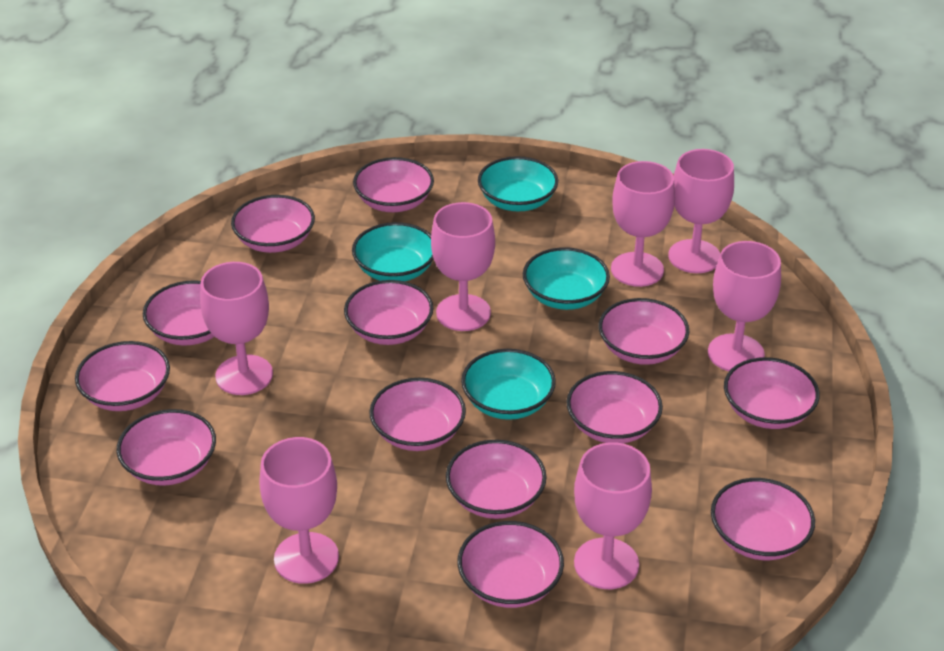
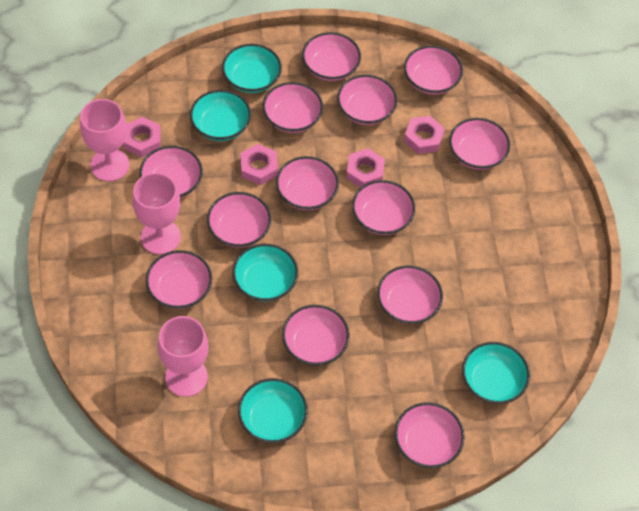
pink goblet: [200,262,273,395] [259,437,339,584] [431,202,495,331] [574,442,652,589] [611,161,675,287] [668,149,734,273] [708,241,781,371] = 7 -> [80,99,129,181] [132,173,181,255] [157,316,209,397] = 3
pink nut: none = 0 -> [123,117,161,157] [240,144,278,185] [346,148,385,188] [404,116,445,154] = 4
turquoise bowl: [352,222,434,281] [461,349,556,420] [478,156,558,211] [523,247,610,310] = 4 -> [190,90,251,141] [222,44,282,93] [233,244,298,302] [238,378,308,443] [462,342,530,404] = 5

